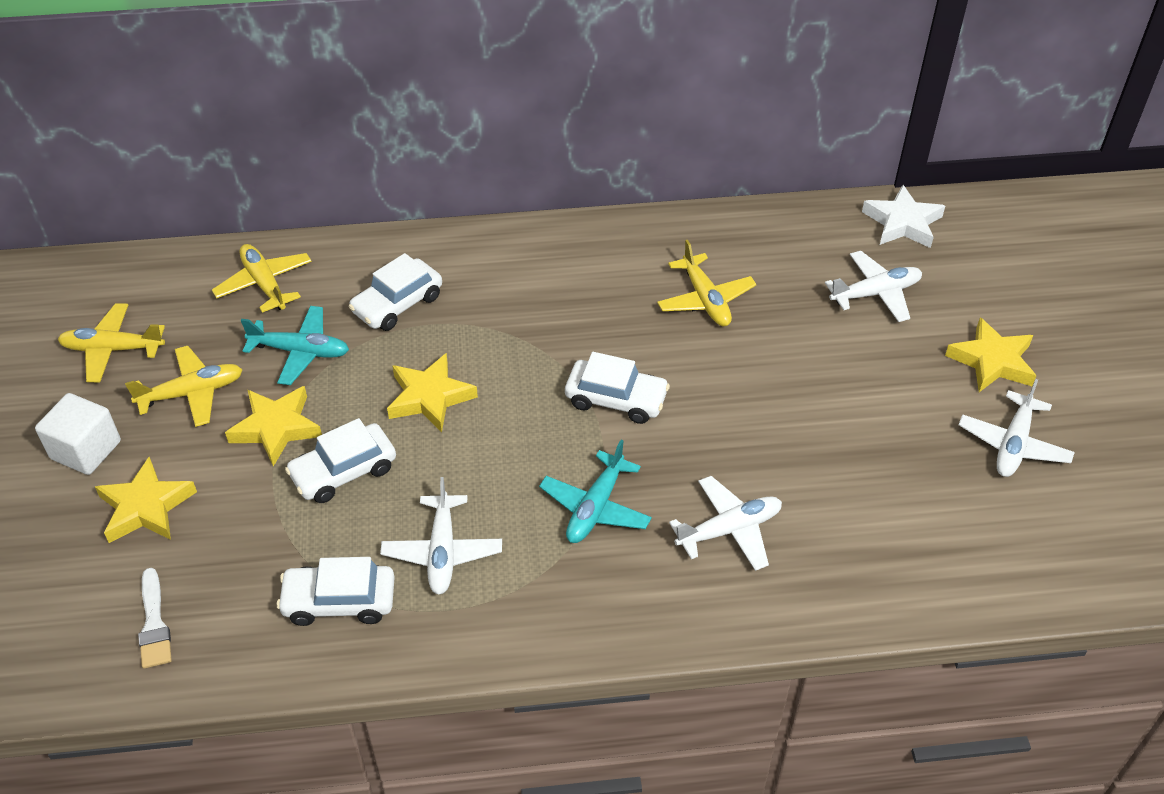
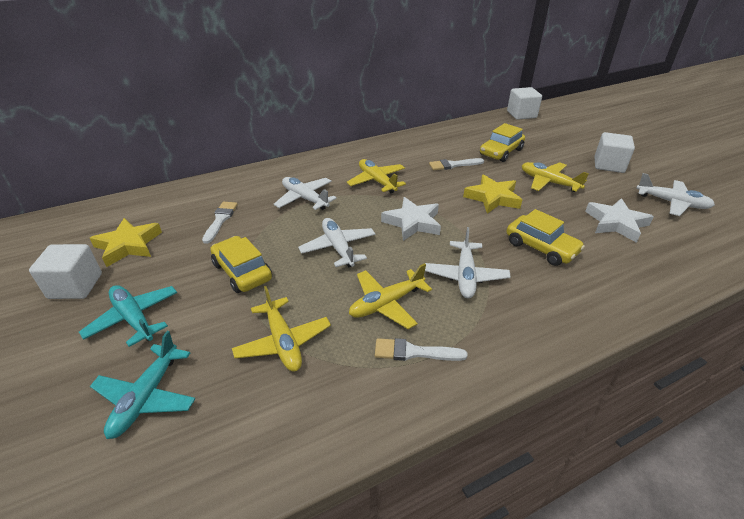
white brush: [138,568,172,669] = 1 -> [202,202,238,244] [375,338,468,361] [429,158,484,170] = 3
white car: [277,557,395,626] [285,418,396,503] [349,253,442,331] [565,352,670,424] = 4 -> none = 0
white cube: [35,393,121,475] = 1 -> [29,244,102,299] [507,87,542,120] [594,132,635,173] = 3
white star: [862,185,945,248] = 1 -> [381,197,441,241] [585,198,654,243] = 2
yellow car: none = 0 -> [210,236,272,293] [480,123,525,162] [507,209,585,266] = 3
yellow star: [95,457,197,543] [225,386,322,466] [387,353,478,432] [945,317,1036,392] = 4 -> [90,218,162,267] [463,174,522,214] = 2

